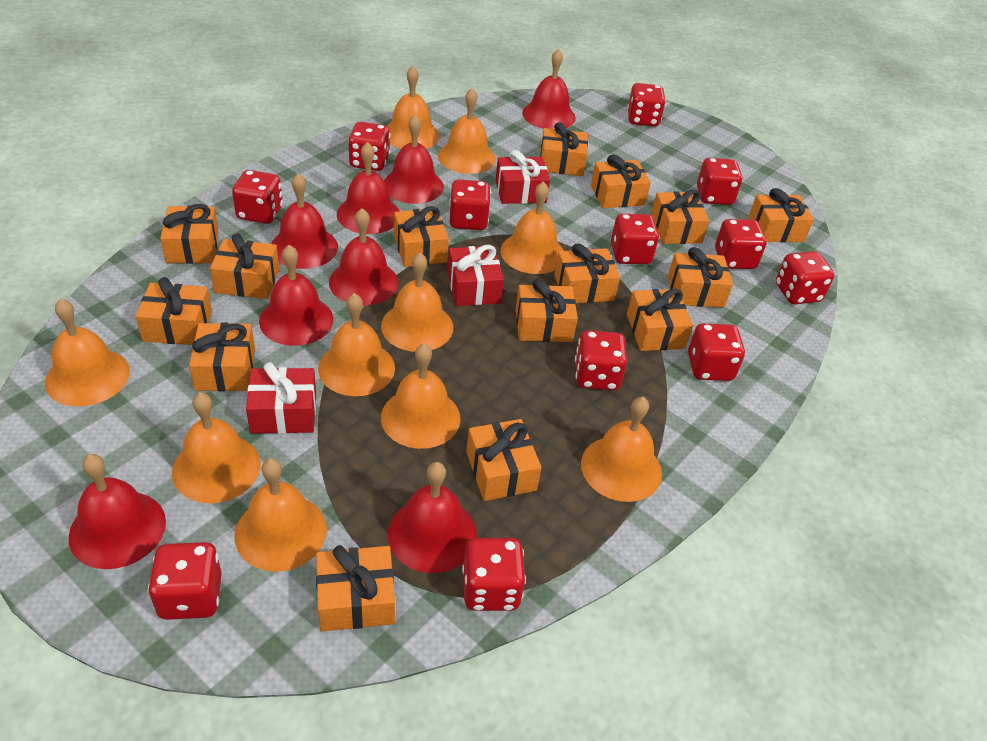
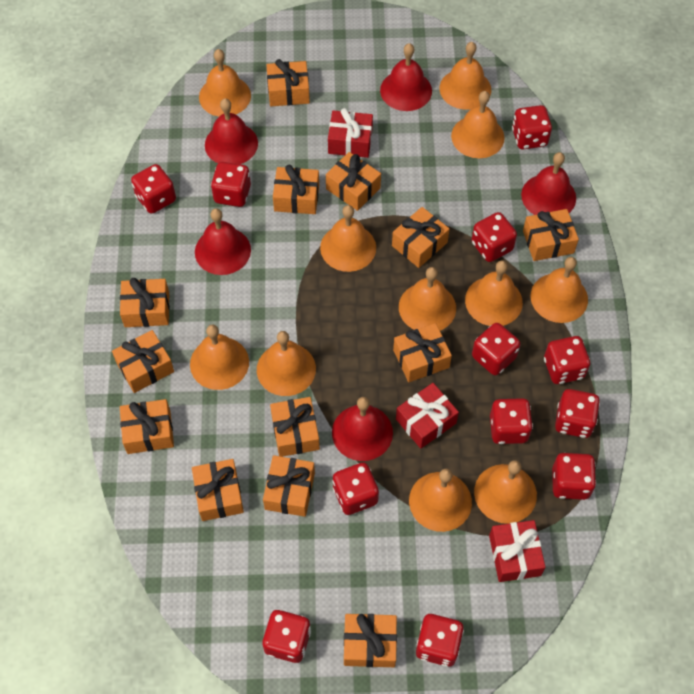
orange bell: [45,299,130,407] [172,392,261,503] [234,458,327,571] [318,293,395,396] [381,252,453,352] [381,344,461,449] [387,66,440,149] [438,88,496,174] [501,181,564,274] [581,397,662,502] = 10 -> [190,325,249,390] [199,49,251,117] [257,331,316,396] [320,205,376,272] [399,267,456,331] [409,469,472,532] [440,42,491,110] [451,91,505,158] [465,260,523,326] [474,460,537,524] [531,257,588,323] = 11
orange gift: [136,277,212,345] [160,204,219,264] [189,323,255,391] [210,234,279,299] [316,545,395,632] [394,206,449,267] [466,419,542,501] [516,279,578,342] [540,122,588,176] [554,244,620,303] [591,155,651,208] [627,289,693,351] [651,190,710,244] [668,247,733,308] [748,188,814,242] = 15 -> [112,330,174,393] [120,278,170,327] [120,399,174,454] [192,459,244,521] [263,455,315,517] [266,59,310,106] [270,397,320,457] [273,165,319,214] [326,152,381,211] [344,614,397,667] [392,207,450,268] [393,323,452,382] [523,209,579,261] = 13
red bell: [69,454,166,569] [259,245,333,346] [271,173,338,269] [329,208,399,306] [337,142,400,234] [384,115,444,204] [388,462,477,573] [522,49,576,129] = 8 -> [195,208,251,275] [205,98,258,164] [332,397,393,461] [380,43,432,111] [521,152,576,215] = 5

